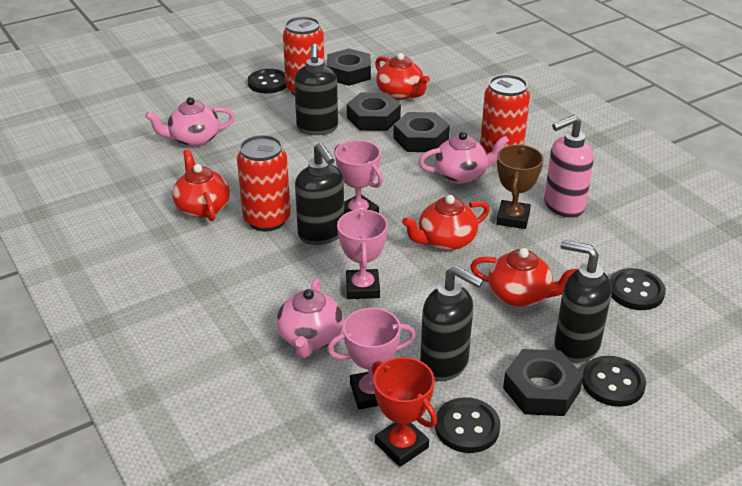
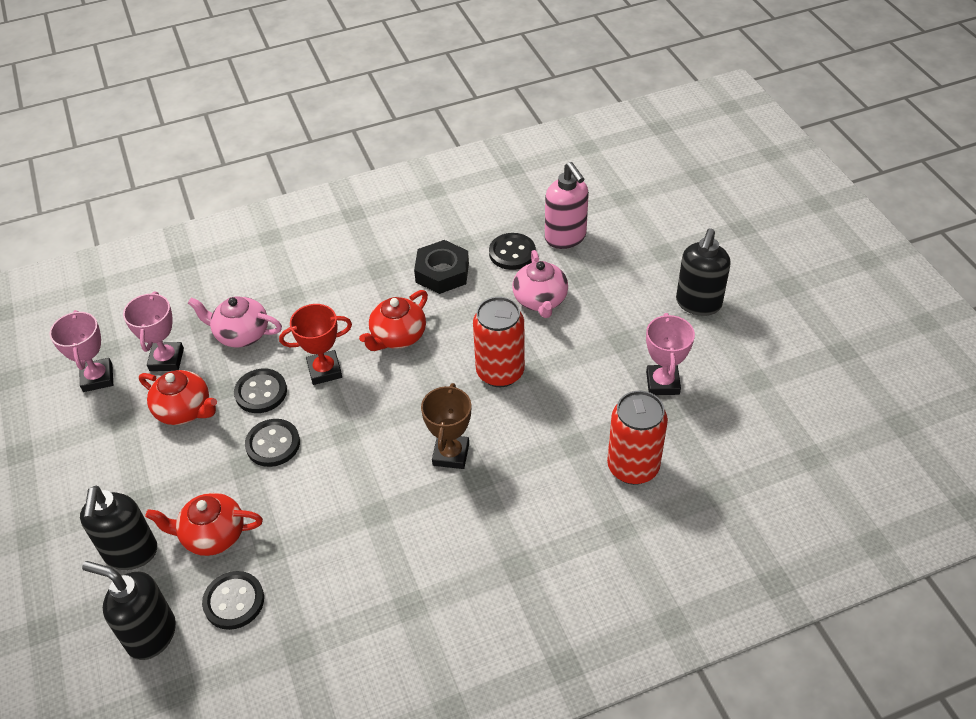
black nut: [327,48,371,86] [347,92,401,131] [393,112,450,152] [503,349,584,416] = 4 -> [414,240,469,294] = 1
black soap dispenser: [294,44,338,135] [295,143,344,245] [420,265,484,381] [554,240,612,363] = 4 -> [80,486,157,570] [82,561,176,660] [676,228,731,316] = 3
pink teapot: [145,97,235,147] [276,278,344,358] [419,132,509,184] = 3 -> [188,296,282,348] [512,250,568,318] = 2
red can: [237,135,291,231] [283,16,325,96] [480,74,530,163] = 3 -> [473,297,525,387] [607,391,668,485] = 2
red teapot: [172,149,230,221] [375,53,430,100] [402,195,490,251] [470,248,578,307] = 4 -> [139,370,217,425] [145,493,263,556] [359,290,428,351] = 3

